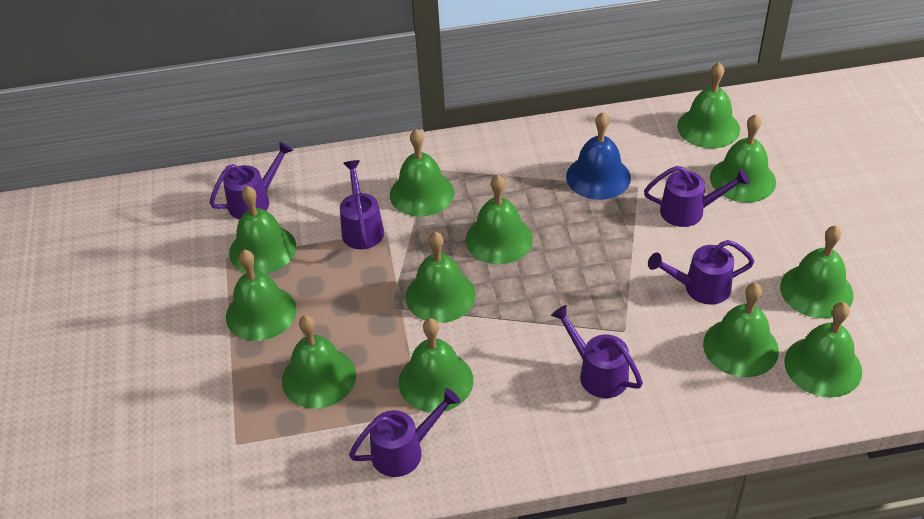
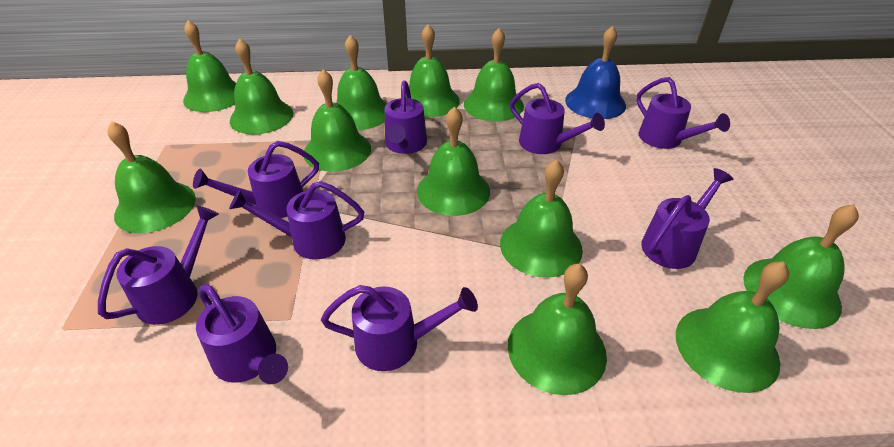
purple watering can: [210,142,293,219] [340,160,384,249] [349,388,460,477] [551,305,643,398] [644,166,750,227] [648,240,754,305] = 6 -> [98,205,219,325] [193,141,319,218] [196,284,288,384] [229,181,364,260] [321,285,478,371] [385,80,427,154] [510,83,605,154] [636,77,730,149] [641,168,733,269] = 9

